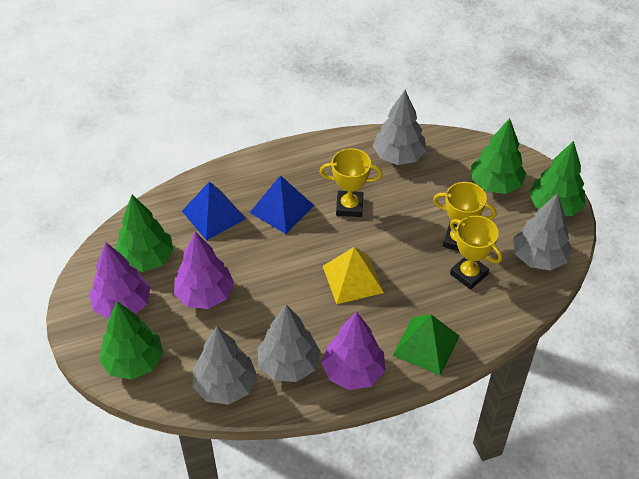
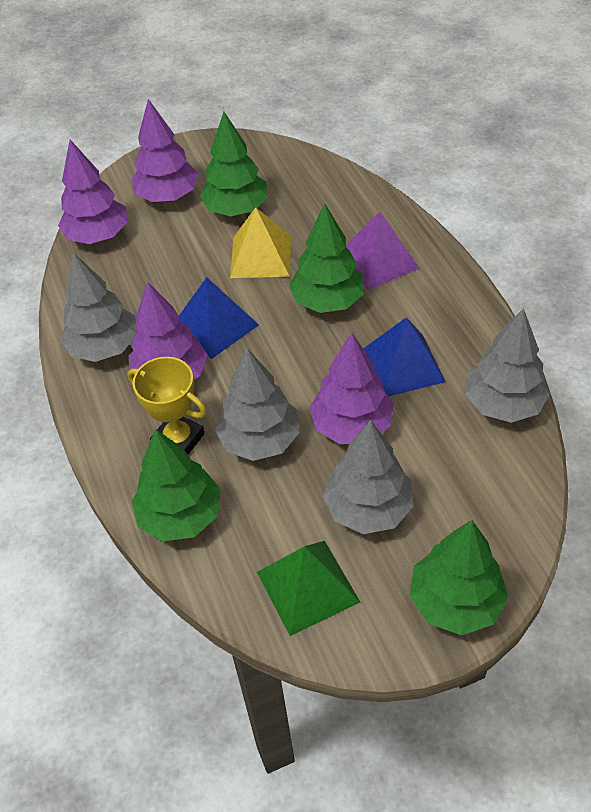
purple pyramid: none = 0 -> [346,211,419,290] = 1
purple tree: [89,242,151,319] [174,232,234,309] [321,312,385,390] = 3 -> [58,140,128,244] [129,281,207,380] [132,99,198,202] [310,332,394,444] = 4
yellow trophy: [320,148,383,217] [433,182,497,251] [450,216,502,290] = 3 -> [127,357,207,454] = 1

